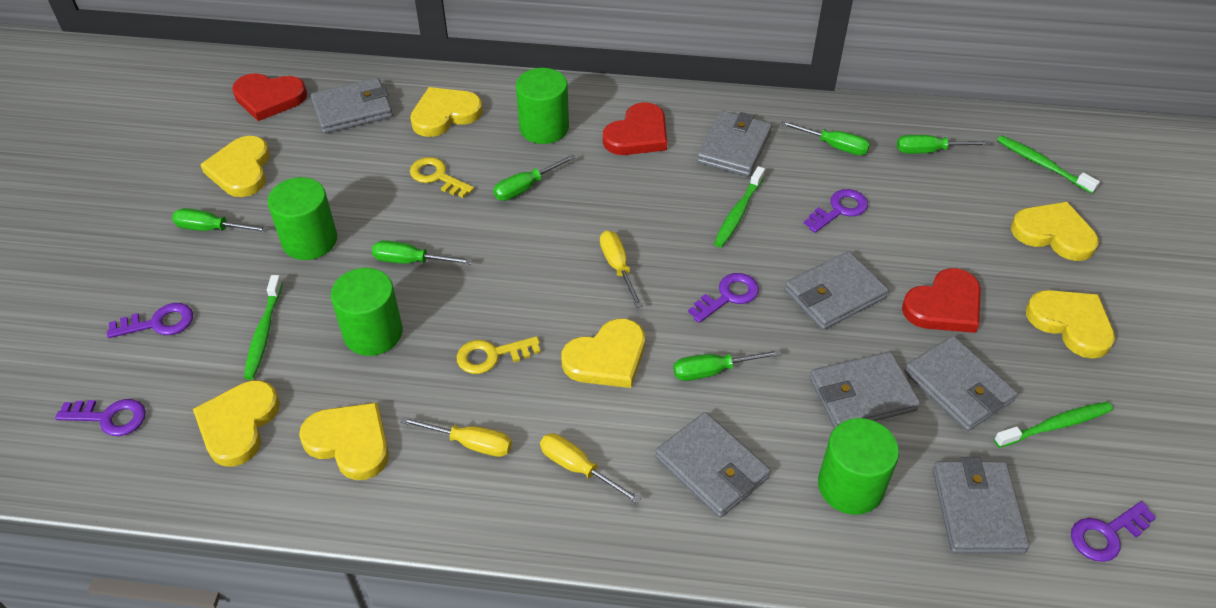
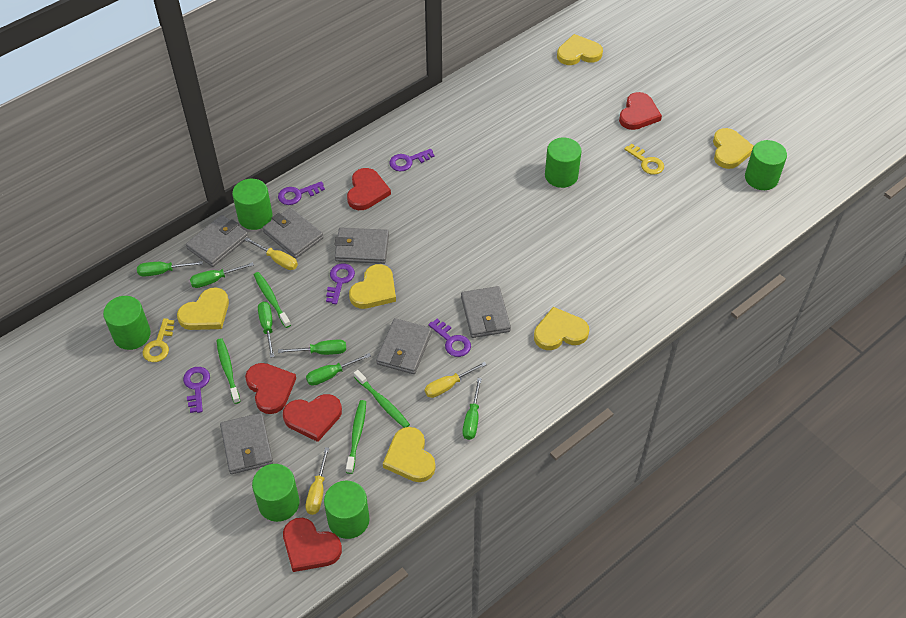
green cylinder: [267,177,337,260] [331,268,403,356] [516,68,569,144] [818,418,899,515] = 4 -> [103,296,151,350] [232,179,273,230] [252,464,300,522] [324,480,370,539] [545,137,582,188] [745,140,787,190] = 6
grey wallet: [311,78,393,134] [655,412,771,518] [697,111,772,177] [785,251,889,330] [810,351,920,428] [904,336,1018,431] [933,457,1029,554] = 7 -> [186,215,249,267] [220,413,273,474] [262,207,324,259] [334,227,389,264] [376,318,432,374] [461,286,511,338] = 6
red heart: [232,73,307,121] [603,102,667,155] [902,268,981,333] = 3 -> [245,363,296,414] [283,394,342,442] [283,518,342,572] [347,168,391,210] [619,92,662,130] = 5
yellow heart: [193,380,280,467] [200,136,270,197] [299,402,389,480] [410,87,483,137] [561,319,645,388] [1011,202,1099,261] [1026,290,1115,359] = 7 -> [177,287,229,330] [349,264,396,309] [383,427,435,482] [534,307,589,350] [557,34,603,65] [713,128,754,169] = 6

